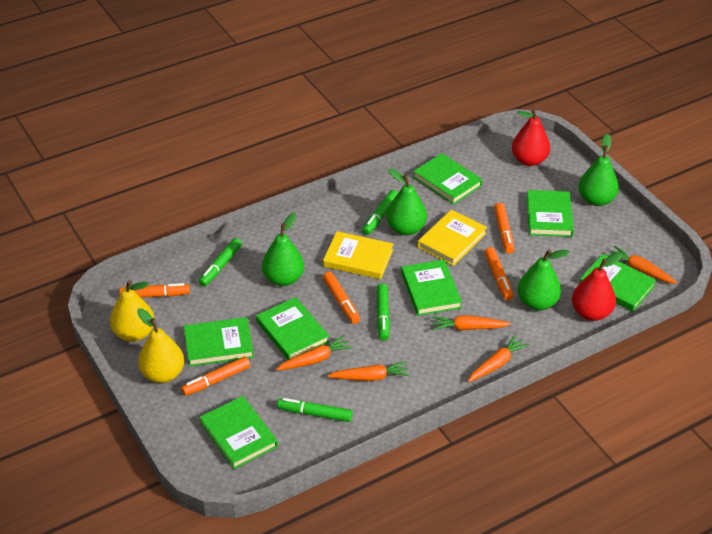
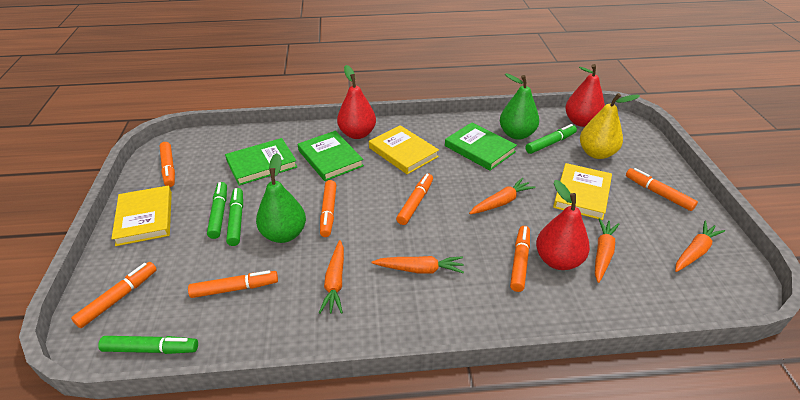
green book: [184,317,254,367] [199,396,278,469] [256,297,329,360] [401,260,462,316] [413,153,483,205] [527,190,574,237] [579,254,656,312] = 7 -> [225,138,297,186] [298,131,364,181] [445,122,517,171] = 3
green pear: [262,213,304,286] [386,168,427,235] [517,249,570,311] [578,134,619,206] = 4 -> [256,153,306,243] [500,73,539,140] = 2
orange marker: [119,283,190,298] [181,356,250,396] [323,272,360,324] [484,247,513,301] [494,203,514,254] = 5 -> [71,262,157,328] [160,142,175,187] [188,270,278,298] [320,180,336,237] [396,173,433,225] [510,226,530,292] [626,168,698,211] = 7
red pear: [512,108,550,166] [572,252,622,321] = 2 -> [337,65,376,139] [536,180,590,270] [565,64,605,127] = 3
yellow book: [323,231,393,279] [418,209,487,266] = 2 -> [111,186,172,246] [369,125,439,174] [553,163,612,220] = 3
yellow pear: [110,280,155,342] [137,308,184,383] = 2 -> [580,93,640,159] = 1

